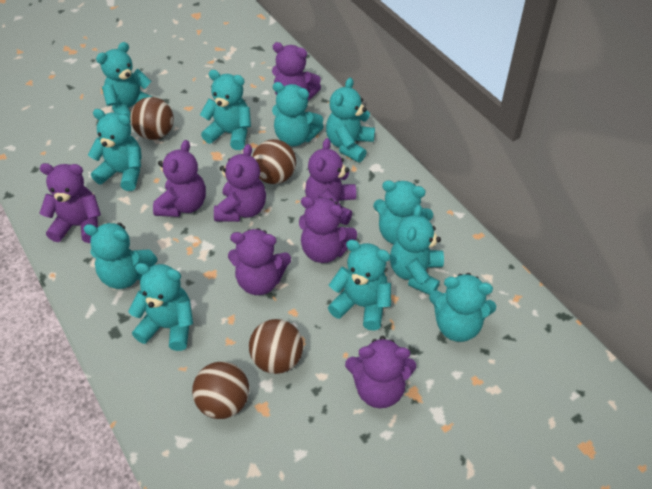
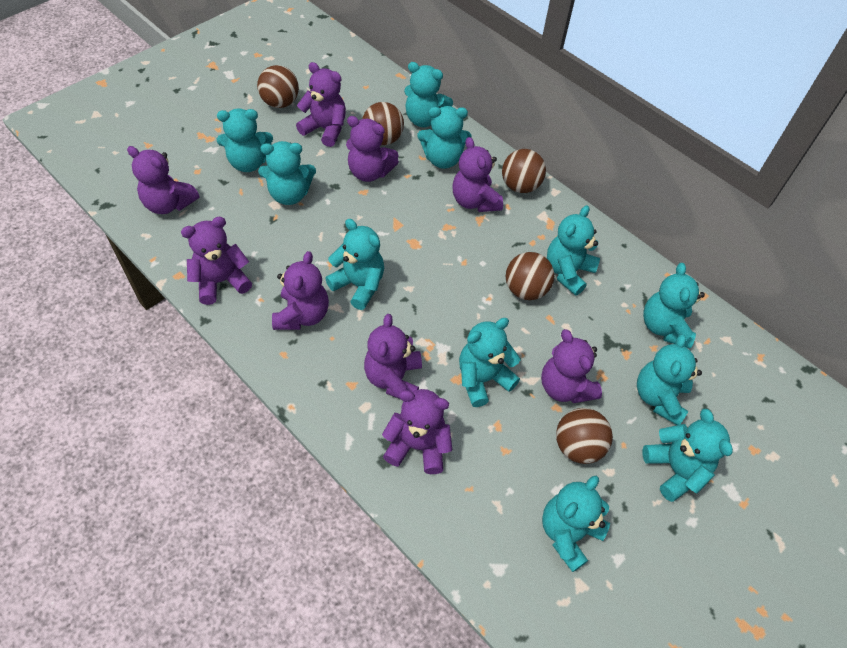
brown ball: [130,97,174,140] [192,361,249,419] [249,319,303,374] [252,139,296,184] = 4 -> [257,65,299,108] [362,102,404,145] [502,149,546,193] [506,252,554,300] [556,408,613,464] = 5
purple teddy bear: [39,163,101,243] [153,140,206,217] [214,144,266,222] [228,228,291,295] [272,42,321,101] [299,197,357,263] [305,138,356,225] [345,336,416,408] = 8 -> [127,146,199,214] [181,217,252,305] [272,251,329,330] [296,62,346,147] [346,116,399,182] [364,314,422,399] [382,389,452,474] [453,137,503,212] [541,329,602,403] = 9

